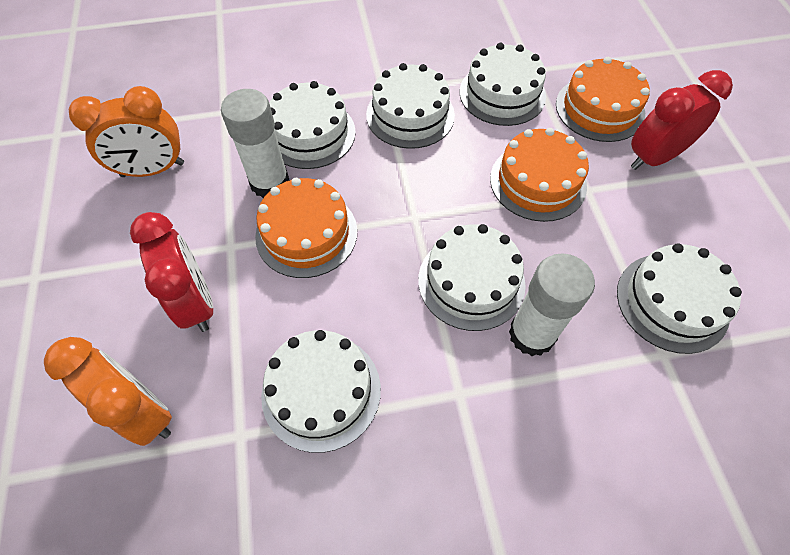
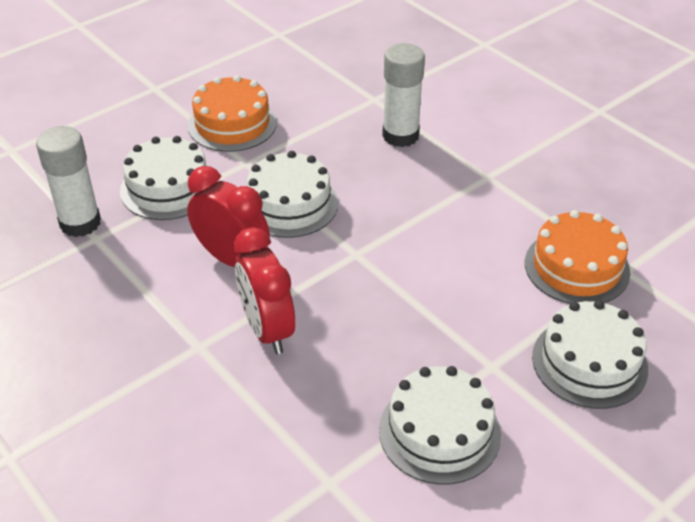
orange cake: [255,178,357,278] [490,128,589,222] [556,57,650,142] = 3 -> [188,75,277,152] [525,210,630,304] = 2
orange clock: [44,337,172,446] [69,86,184,177] = 2 -> none = 0
white cake: [261,330,381,453] [269,81,356,169] [366,63,455,149] [418,224,526,331] [460,43,546,126] [617,243,742,354] = 6 -> [120,136,206,220] [247,151,338,238] [379,366,501,485] [532,300,648,409] = 4

